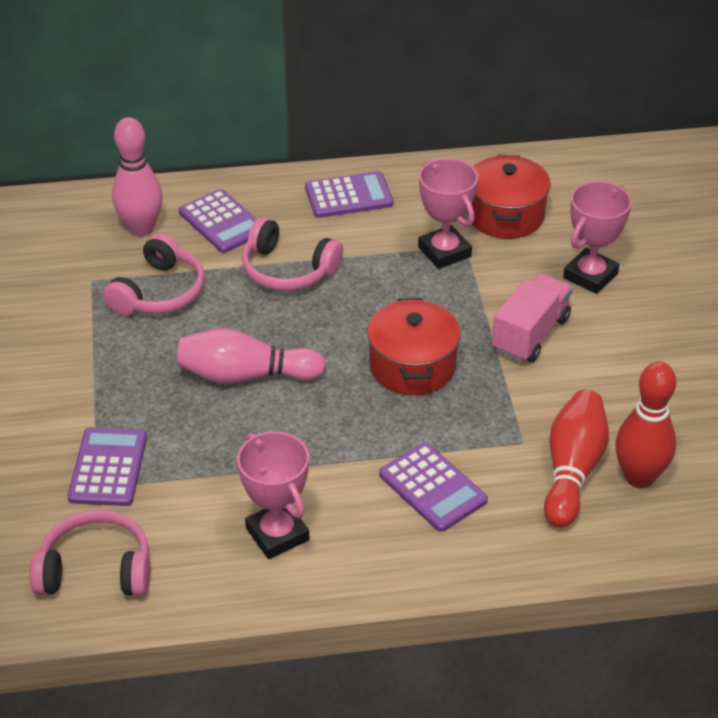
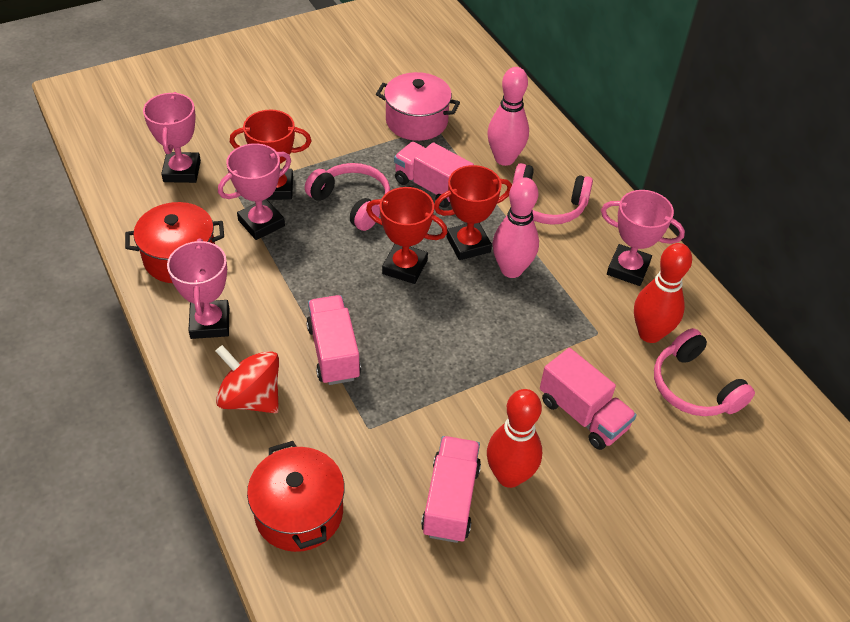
pink pot: none = 0 -> [376,72,460,141] = 1
pink trophy: [237,431,309,559] [418,158,478,269] [563,181,632,294] = 3 -> [143,92,201,183] [167,238,229,339] [218,143,291,240] [601,190,685,286] = 4
pink truck: [492,274,572,362] = 1 -> [306,295,361,385] [394,142,474,208] [421,436,481,543] [540,348,637,450] = 4
purple calculator: [68,427,147,506] [179,189,257,253] [305,171,394,218] [379,443,488,532] = 4 -> none = 0
red spinning top: none = 0 -> [216,345,279,413] = 1
red trophy: none = 0 -> [230,110,311,200] [366,187,448,284] [434,165,512,260] = 3

